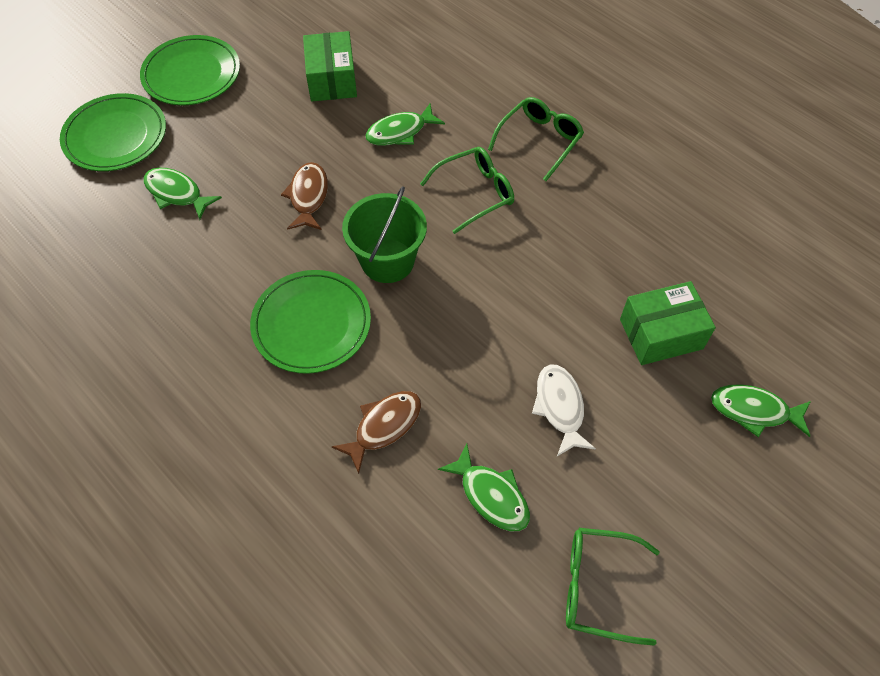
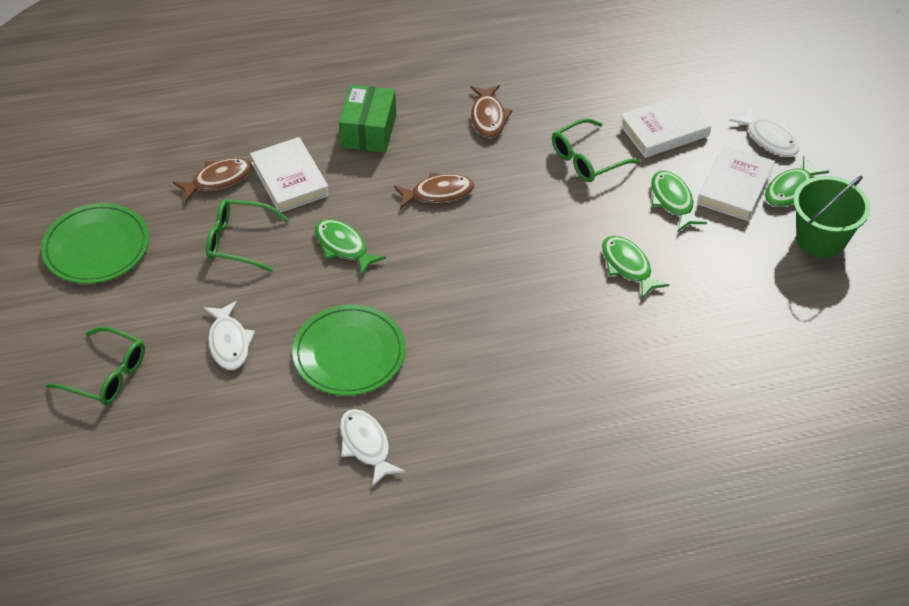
brown fish: [281,162,328,230] [331,391,421,474] = 2 -> [173,158,252,203] [394,172,474,209] [470,85,512,138] = 3
green box: [303,31,357,101] [620,281,716,365] = 2 -> [339,85,396,153] = 1
green plate: [60,93,166,171] [140,35,240,105] [250,270,371,374] = 3 -> [41,203,149,284] [292,305,406,396] = 2
white book: none = 0 -> [250,137,329,212] [620,94,711,158] [697,145,775,221] = 3
white fish: [532,364,596,456] = 1 -> [203,301,255,370] [340,409,406,487] [729,107,799,156] = 3

